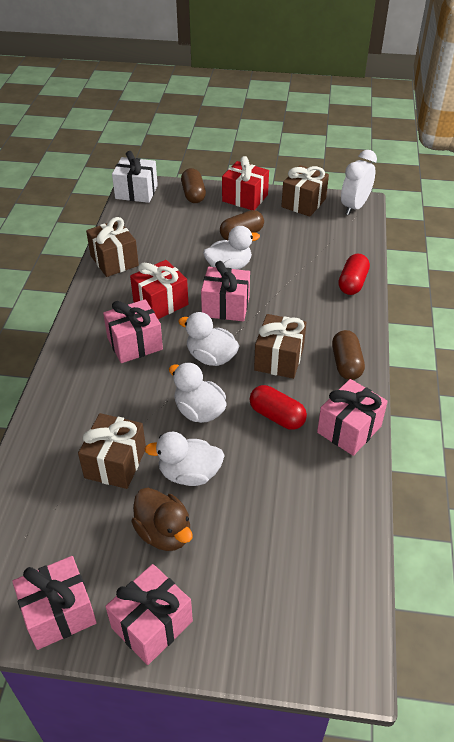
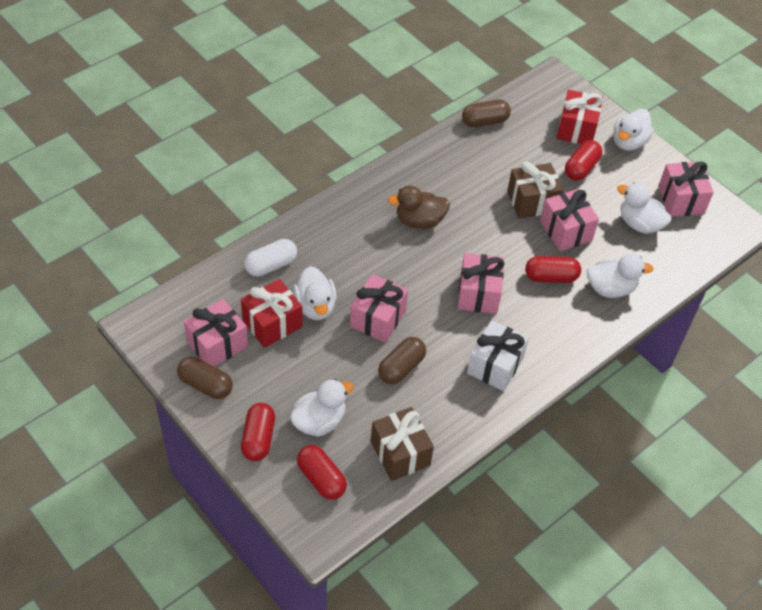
brown gift: [78,413,146,489] [86,217,139,277] [254,314,307,379] [281,165,329,217] = 4 -> [371,407,434,481] [507,162,563,219] = 2
red capsule: [249,385,307,430] [338,254,370,295] = 2 -> [241,403,275,461] [297,445,347,500] [525,256,581,283] [565,140,602,181] = 4
white capsule: none = 0 -> [244,239,297,277] = 1
white clock: [341,150,377,215] = 1 -> none = 0
white duck: [145,432,225,486] [169,362,227,423] [178,312,239,366] [203,226,260,270] = 4 -> [290,379,354,437] [293,266,337,320] [587,253,653,298] [613,109,654,151] [617,183,672,234] = 5

